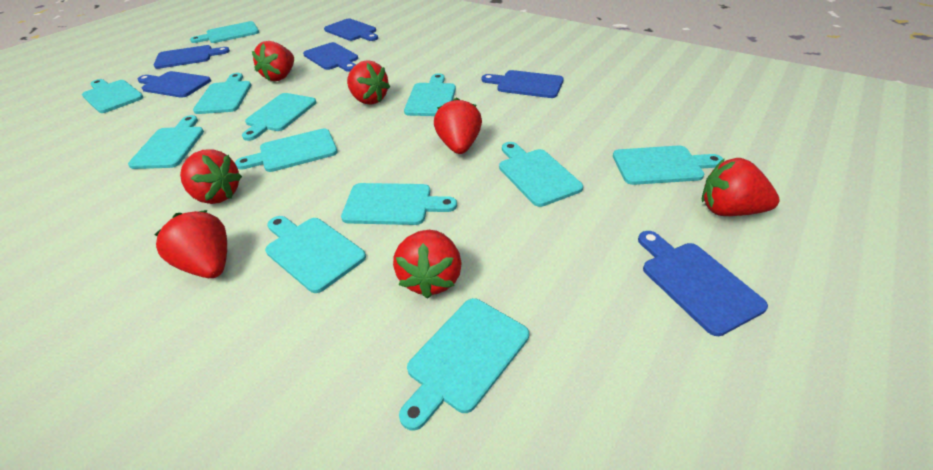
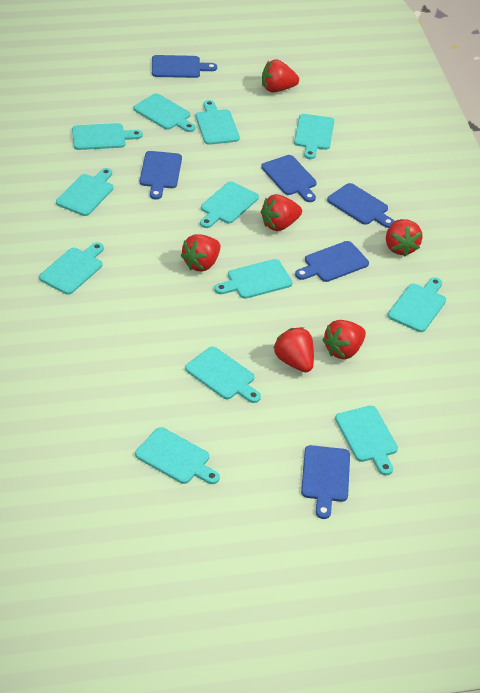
red strawberry: [154,210,227,278] [180,149,242,204] [252,41,294,81] [347,60,390,105] [393,230,462,299] [434,98,482,154] [702,158,780,216] = 7 -> [181,234,221,272] [261,194,302,231] [262,59,299,93] [273,327,314,372] [322,320,366,359] [386,219,423,257] = 6

